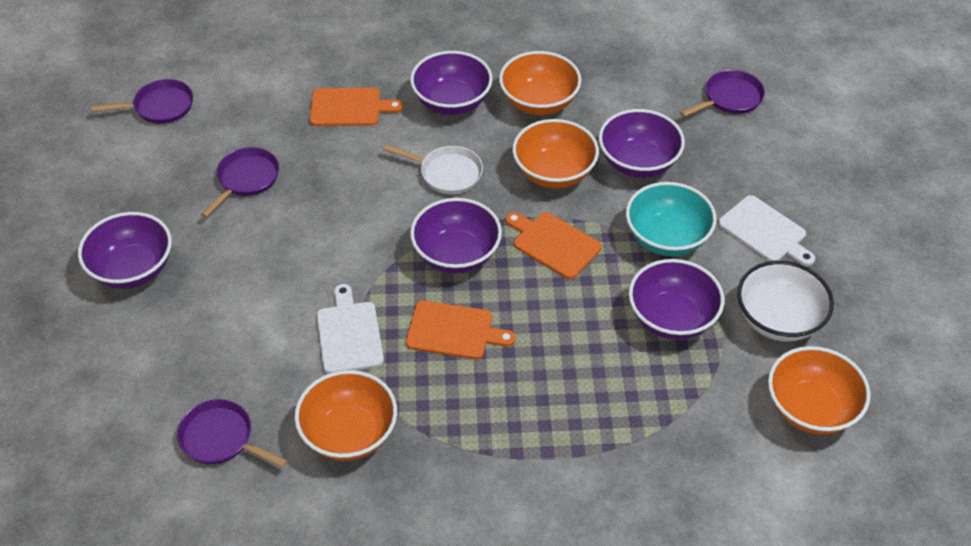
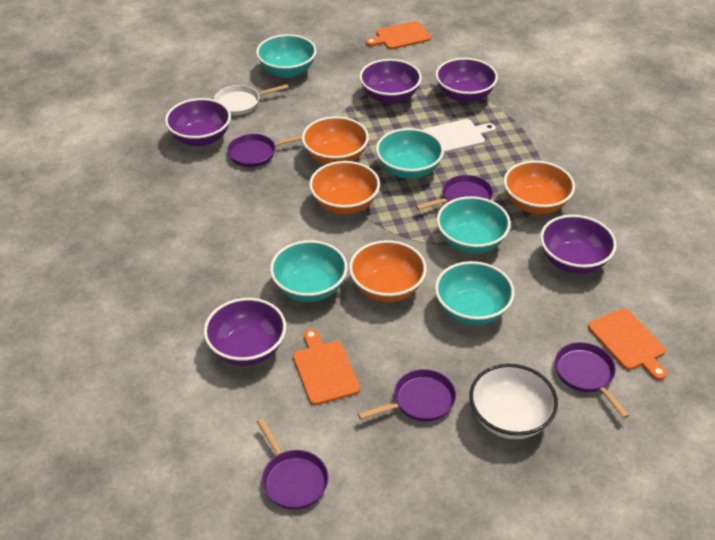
purple pan: [91,79,193,124] [177,399,288,468] [201,147,279,217] [680,70,765,117] = 4 -> [227,134,302,167] [257,418,329,510] [358,369,456,422] [416,175,493,210] [555,342,630,419] = 5
turquoise bowl: [626,182,717,256] = 1 -> [256,34,317,78] [270,240,348,302] [376,128,444,179] [435,261,515,325] [436,196,511,254] = 5
white cutting board: [317,284,384,374] [718,195,815,266] = 2 -> [423,119,496,153] = 1

